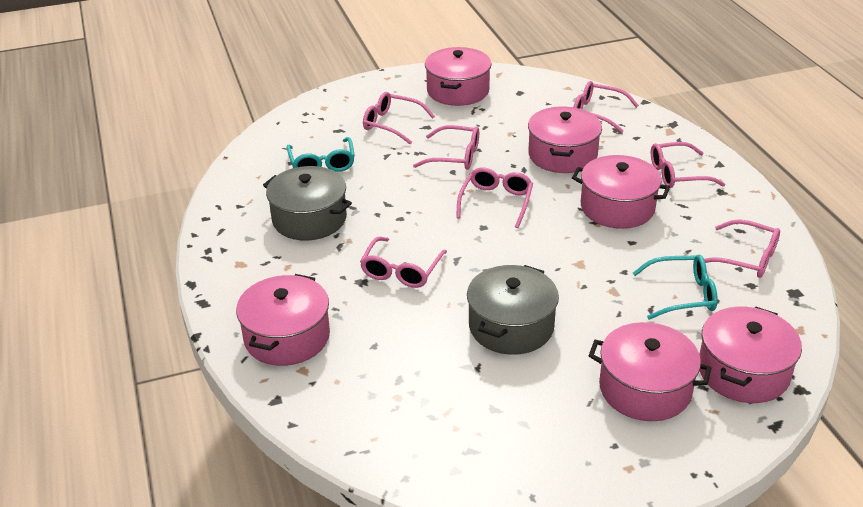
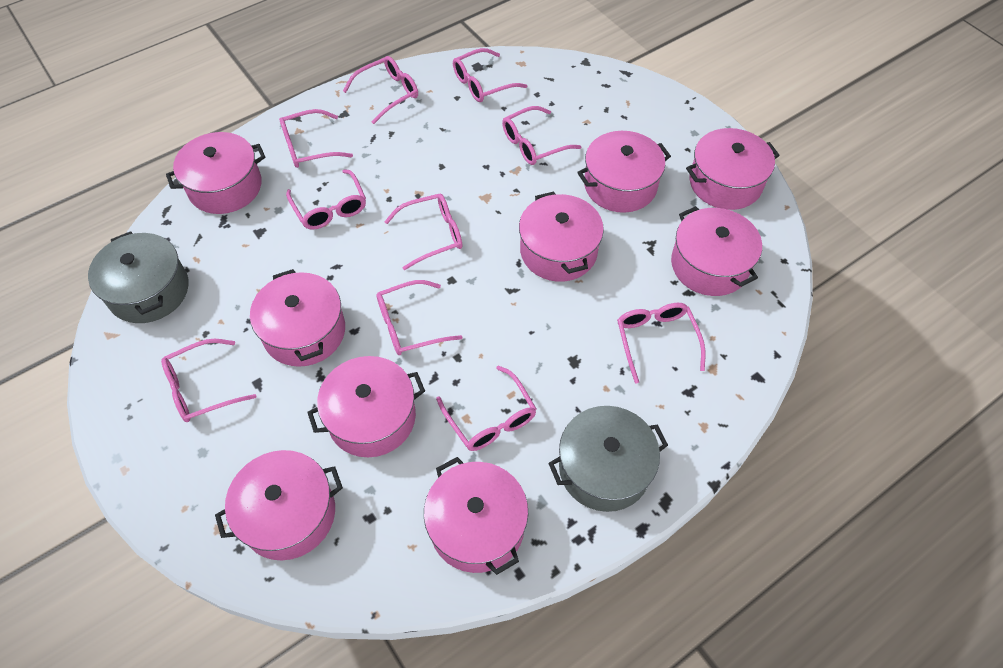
pink glasses: [360,237,447,288] [363,92,435,144] [413,125,479,170] [456,167,533,228] [573,81,639,133] [651,142,725,188] [704,219,780,278] = 7 -> [161,339,256,422] [279,109,353,168] [286,169,366,230] [343,56,418,124] [376,280,462,355] [384,194,462,270] [436,365,536,451] [453,48,527,102] [502,106,582,165] [617,303,705,384] = 10
pink pot: [236,274,330,366] [425,47,492,106] [528,106,602,173] [572,155,670,229] [589,322,711,421] [700,306,802,403] = 6 -> [166,132,265,214] [215,450,343,560] [250,269,345,367] [307,356,425,457] [424,457,528,575] [519,192,604,282] [577,131,671,213] [671,206,762,296] [686,128,780,210] = 9
turquoise glasses: [287,137,355,172] [633,255,718,320] = 2 -> none = 0

